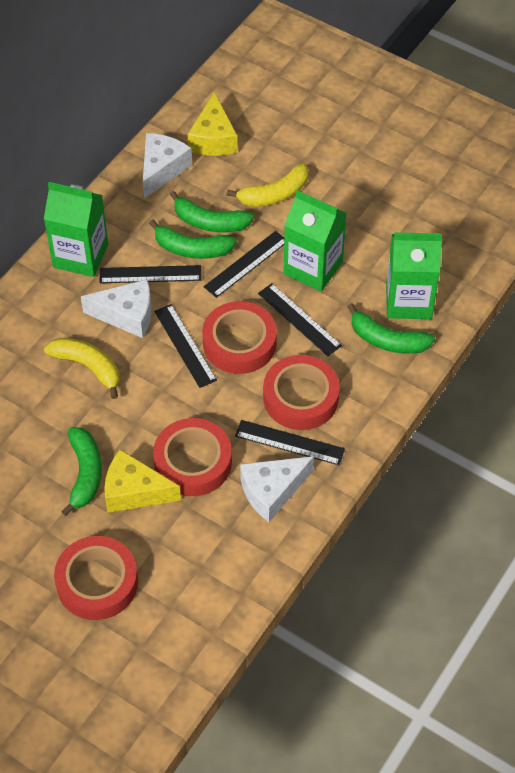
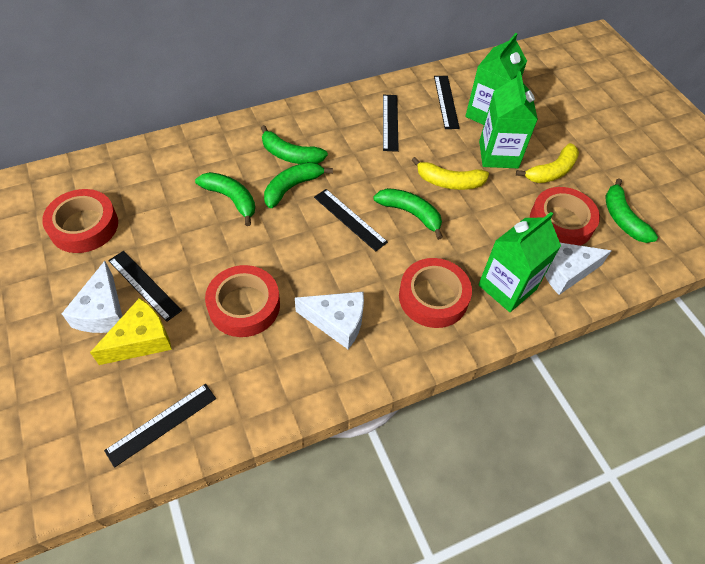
green banana: [61,427,102,516] [149,220,237,259] [170,191,254,232] [347,303,435,354] = 4 -> [195,172,255,226] [261,125,328,164] [264,162,333,208] [373,188,443,240] [605,178,658,243] = 5
yellow cheese: [104,449,181,513] [188,92,238,156] = 2 -> [90,298,172,365] = 1

